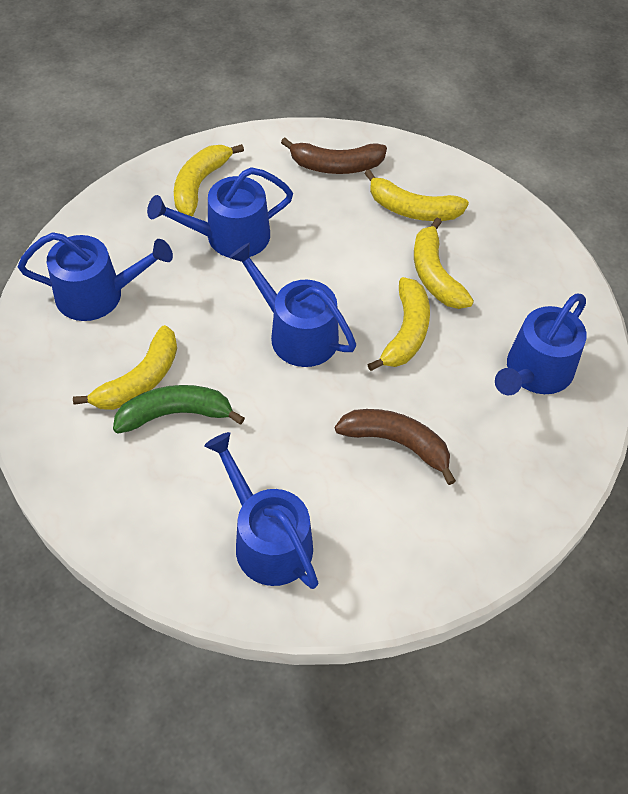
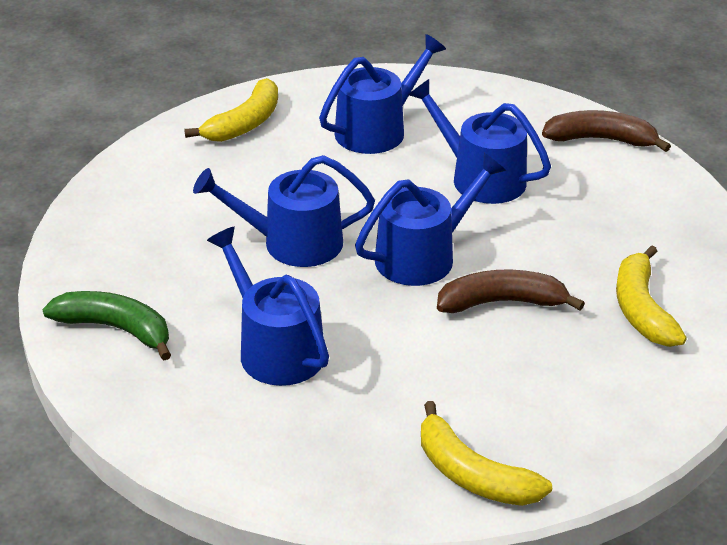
yellow banana: [73,325,177,410] [174,144,244,216] [364,169,469,221] [367,277,430,371] [414,217,474,309] = 5 -> [184,78,278,142] [421,401,552,506] [616,245,687,347] = 3

